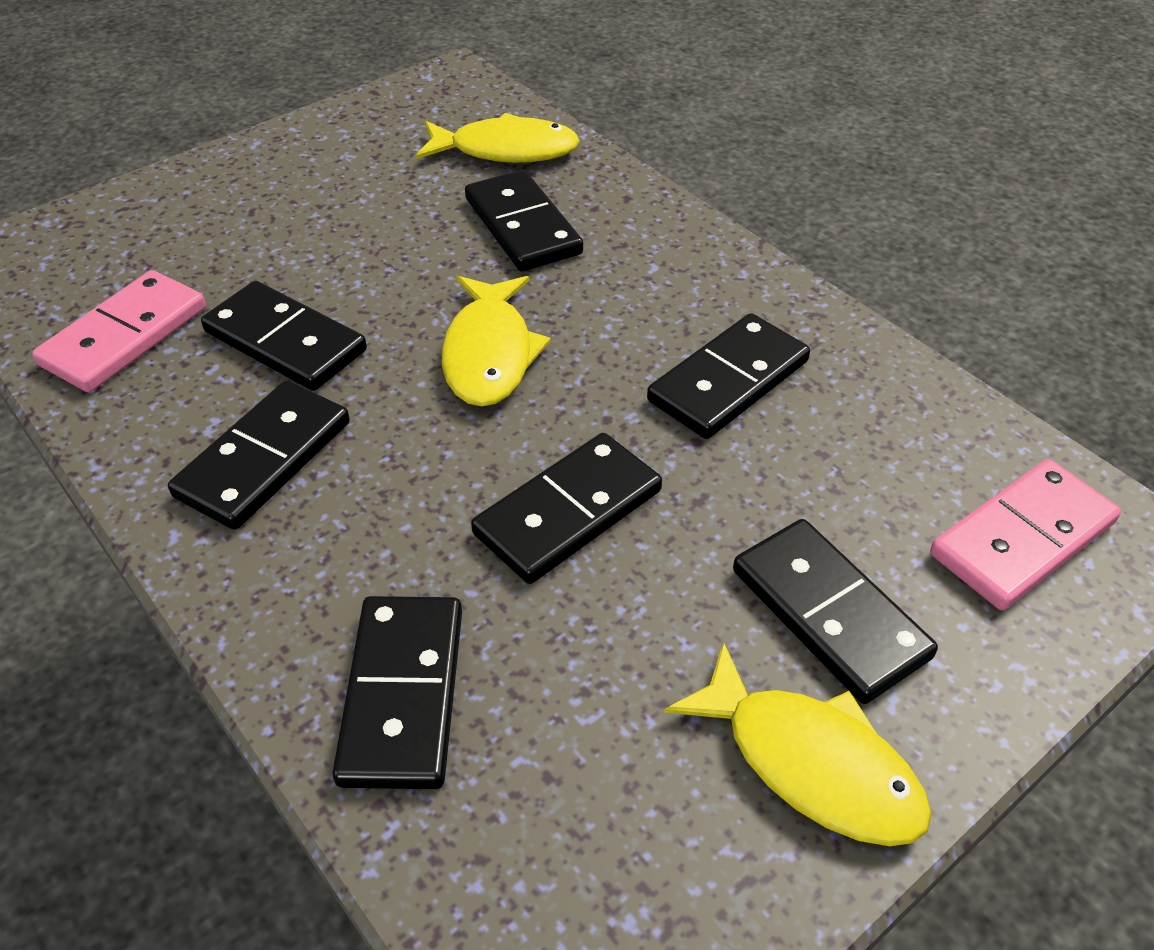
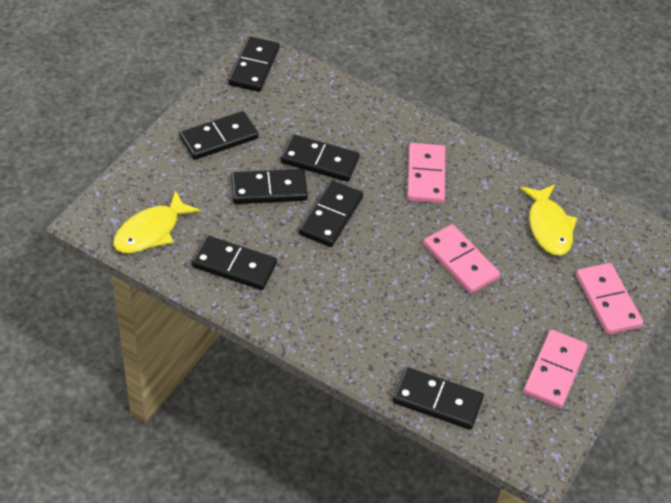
pink domino: [32,270,206,393] [930,459,1121,610] = 2 -> [407,143,445,203] [424,224,500,294] [523,330,588,408] [576,263,643,334] = 4
yellow fish: [416,113,580,163] [442,276,551,407] [664,642,932,846] = 3 -> [113,190,201,254] [520,184,577,256] = 2

